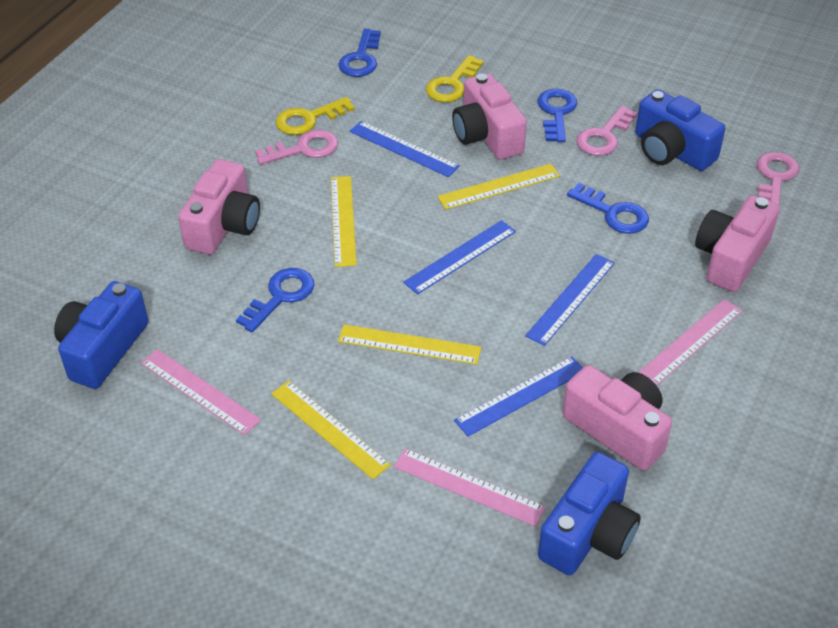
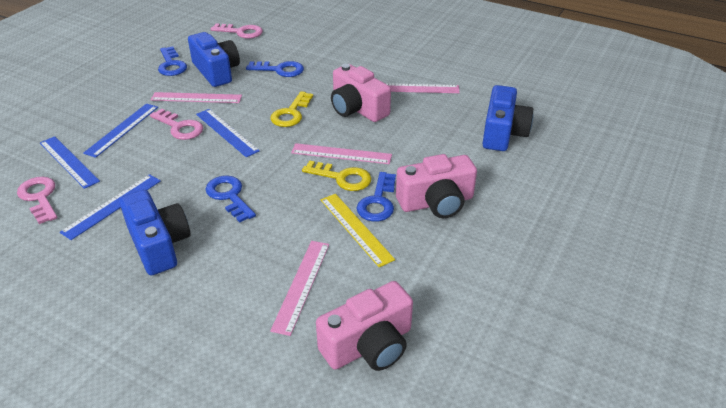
pink camera: [178,159,260,254] [452,73,527,160] [562,365,672,471] [695,195,780,292] = 4 -> [316,281,413,371] [331,64,391,122] [396,154,477,218] = 3
pink ruler: [141,349,261,435] [394,448,546,527] [638,299,743,385] = 3 -> [151,92,242,103] [270,241,329,336] [291,143,392,164] [385,83,460,93] = 4
yellow ruler: [271,381,391,479] [331,176,357,267] [338,325,481,365] [437,164,560,210] = 4 -> [321,194,395,267] = 1

